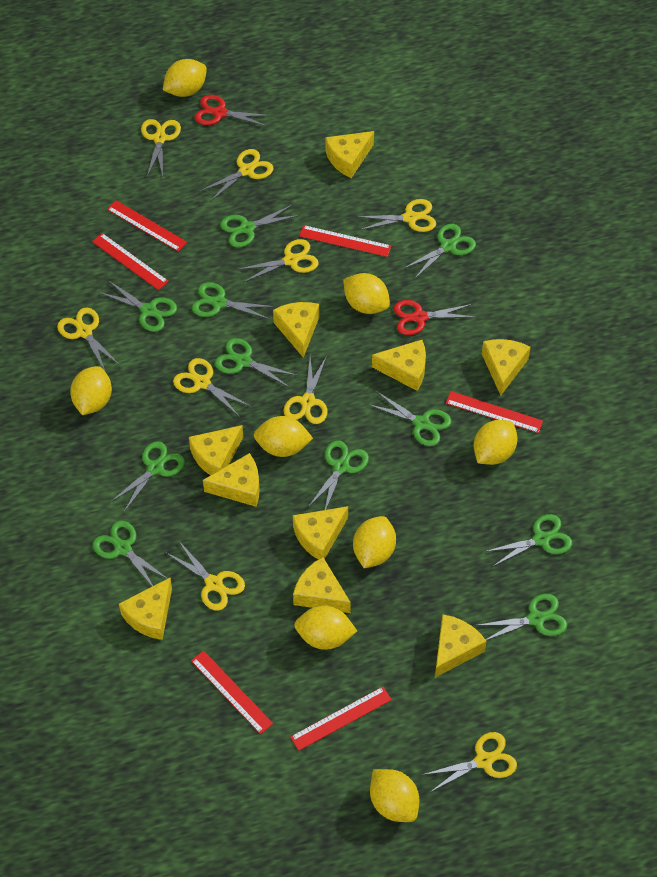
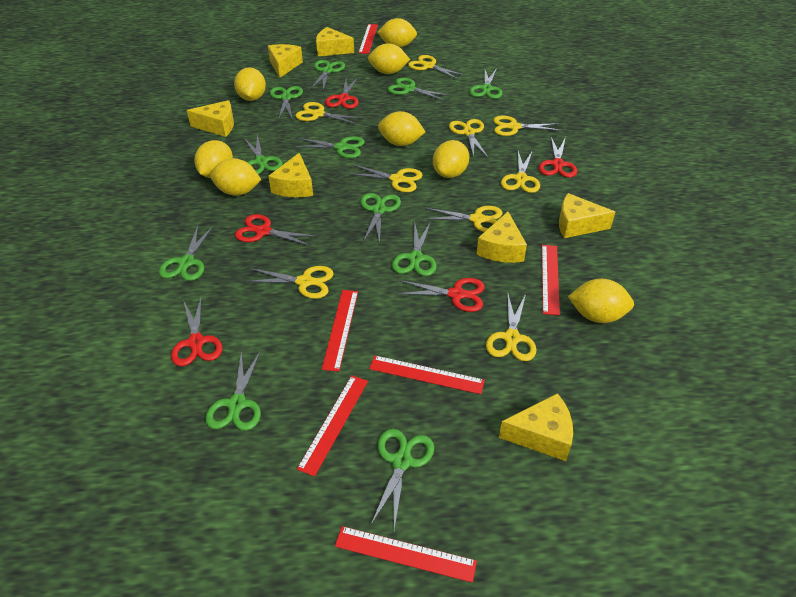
red scissors: [195,95,272,127] [393,300,475,335] = 2 -> [171,295,222,366] [235,214,317,246] [325,77,359,109] [396,278,485,312] [539,137,577,178] = 5
yellow cheese: [119,578,172,640] [189,425,243,475] [203,453,260,507] [273,302,319,358] [293,506,348,560] [293,557,351,613] [325,131,374,178] [372,340,426,391] [435,614,487,677] [482,339,530,396] = 10 -> [187,100,234,137] [268,44,303,78] [268,153,313,197] [316,27,354,56] [476,212,527,263] [499,393,573,461] [559,193,615,238] = 7

